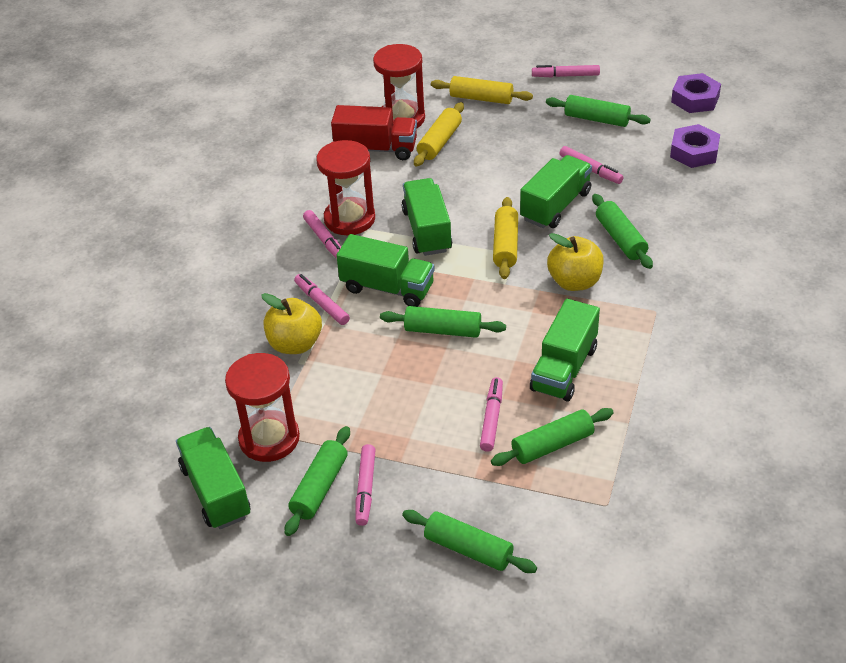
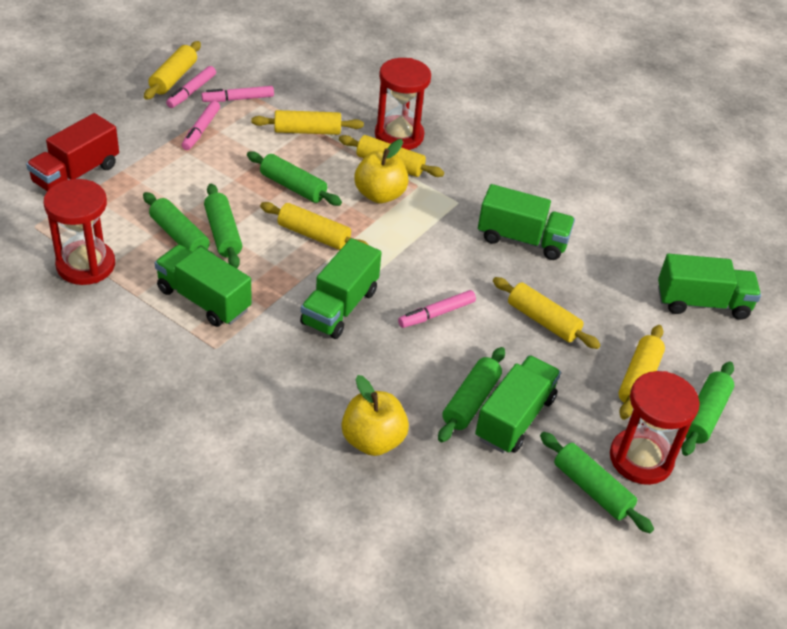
pink marker: [294,274,350,325] [303,210,341,259] [355,444,376,526] [480,377,503,452] [532,65,600,77] [560,146,624,184] = 6 -> [166,66,216,108] [182,101,220,150] [201,86,274,102] [398,290,476,328] = 4
purple nut: [670,124,720,168] [671,73,721,113] = 2 -> none = 0
yellow rolling pin: [414,102,464,166] [431,76,533,104] [493,197,518,279] = 3 -> [144,41,201,100] [251,110,364,135] [260,202,368,250] [339,135,444,177] [493,277,601,349] [618,325,665,420] = 6

